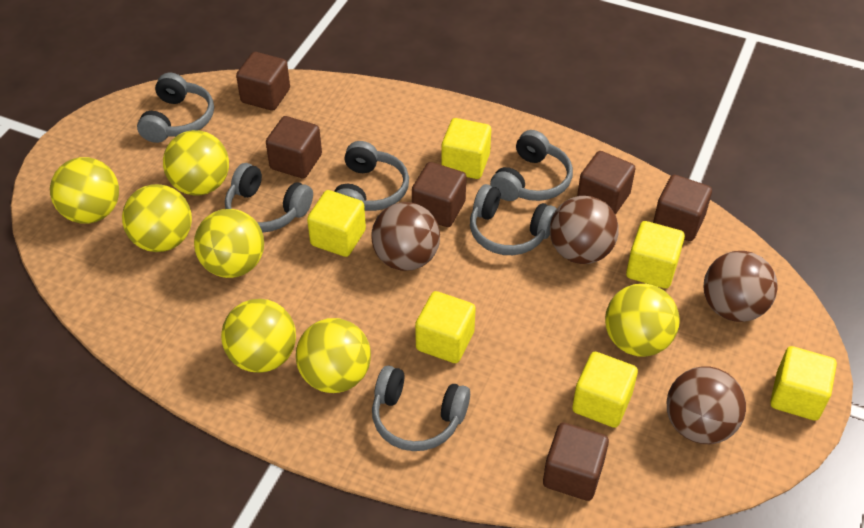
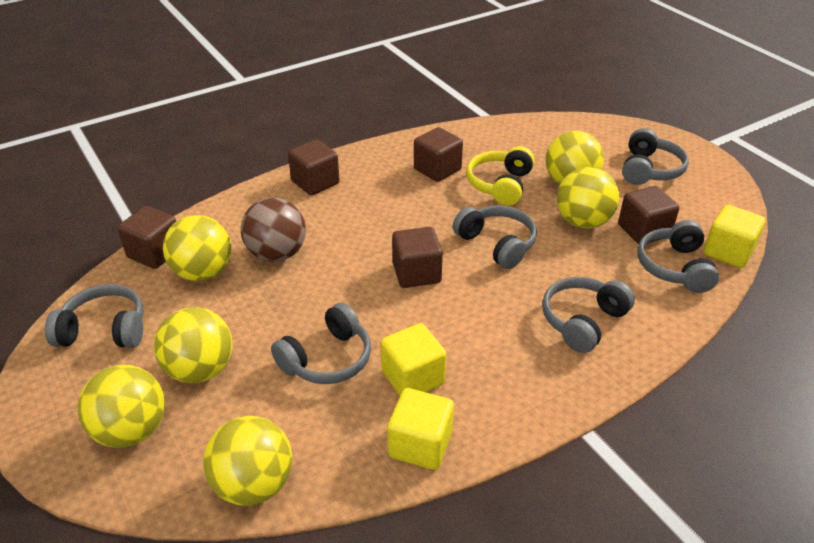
brown ball: [371,202,440,271] [550,196,619,264] [667,366,746,444] [704,251,778,322] = 4 -> [241,197,306,262] = 1
brown cube: [236,52,290,111] [266,116,322,179] [412,162,466,227] [543,422,609,501] [577,151,636,215] [653,175,712,241] = 6 -> [118,206,176,269] [288,140,340,195] [392,227,443,288] [414,127,463,182] [618,186,679,244] = 5
yellow ball: [50,157,119,224] [122,184,192,252] [163,130,229,195] [194,209,264,278] [221,299,296,373] [296,318,371,393] [605,284,679,357] = 7 -> [78,365,165,448] [154,307,232,383] [163,215,231,281] [203,416,292,506] [546,131,604,185] [557,167,619,228] = 6
yellow cube: [307,190,366,257] [415,291,476,363] [441,118,491,179] [572,352,638,428] [626,221,685,289] [770,346,837,421] = 6 -> [381,323,446,395] [387,388,454,470] [704,205,765,268] = 3
yellow headphones: none = 0 -> [466,146,535,206] = 1

